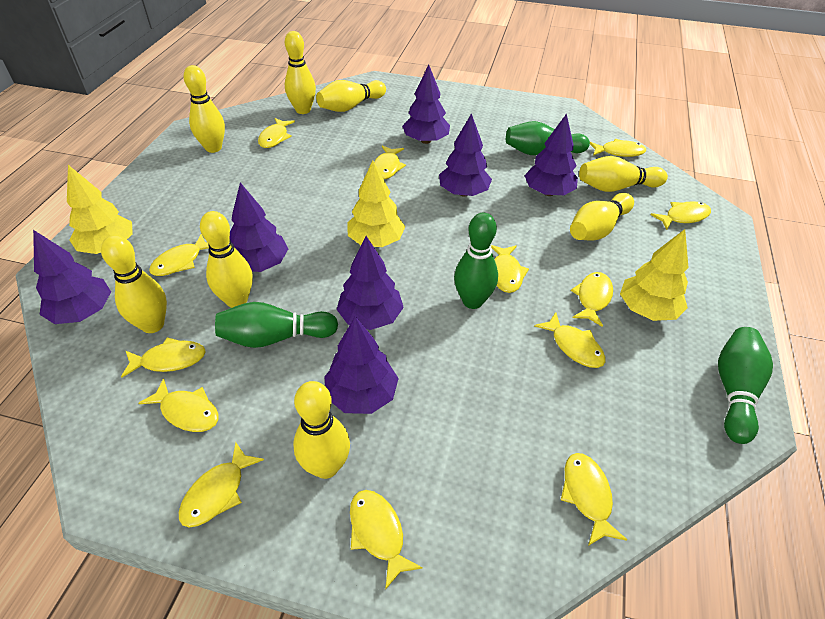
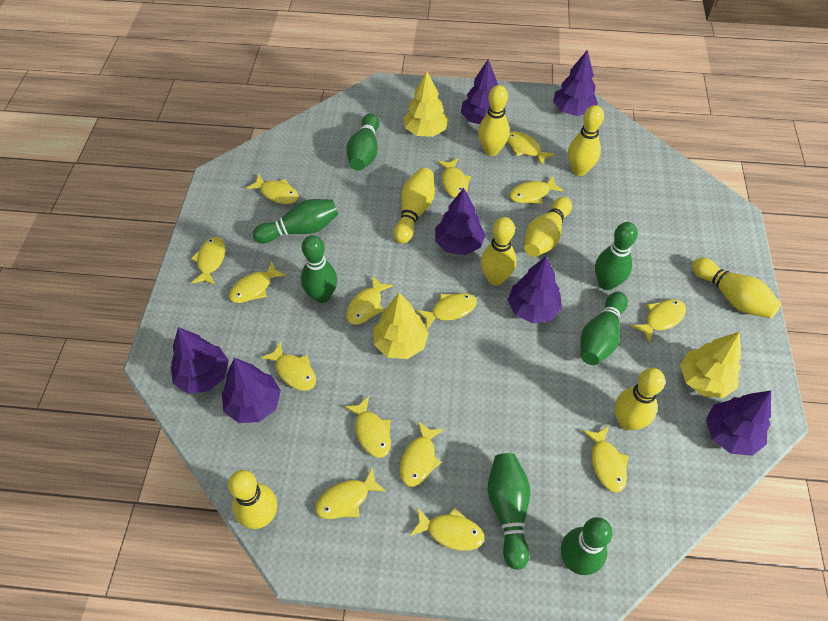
green bowling pin: [215,302,338,348] [454,213,498,309] [506,121,590,155] [718,327,773,444] = 4 -> [253,199,338,243] [301,235,337,303] [346,113,379,171] [488,453,530,570] [561,517,613,575] [580,292,628,365] [595,222,638,290] = 7
yellow fish: [121,337,206,377] [139,378,218,432] [149,234,209,276] [179,442,264,528] [258,118,295,148] [350,490,423,590] [374,146,406,179] [491,245,529,293] [534,312,605,368] [561,453,627,546] [571,272,613,327] [590,139,646,157] [650,201,711,230] = 13 -> [191,237,225,285] [229,262,286,303] [246,174,299,204] [261,342,316,391] [315,467,386,519] [344,396,391,458] [346,276,393,325] [400,421,444,487] [410,507,484,551] [416,293,477,329] [437,158,471,198] [507,131,555,166] [509,176,564,204] [582,426,629,492] [631,299,686,343] = 15

